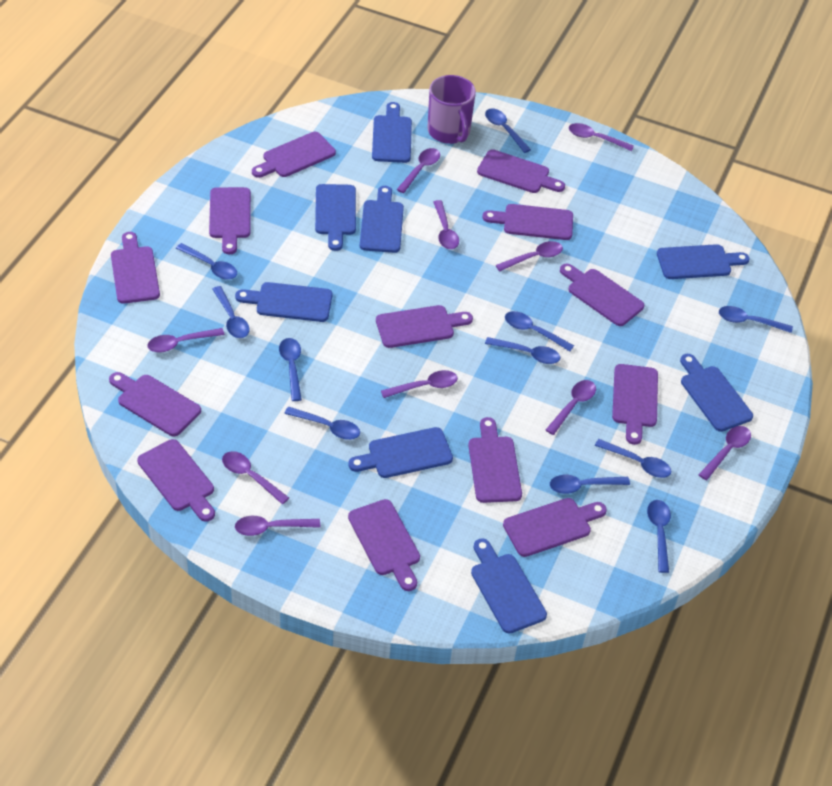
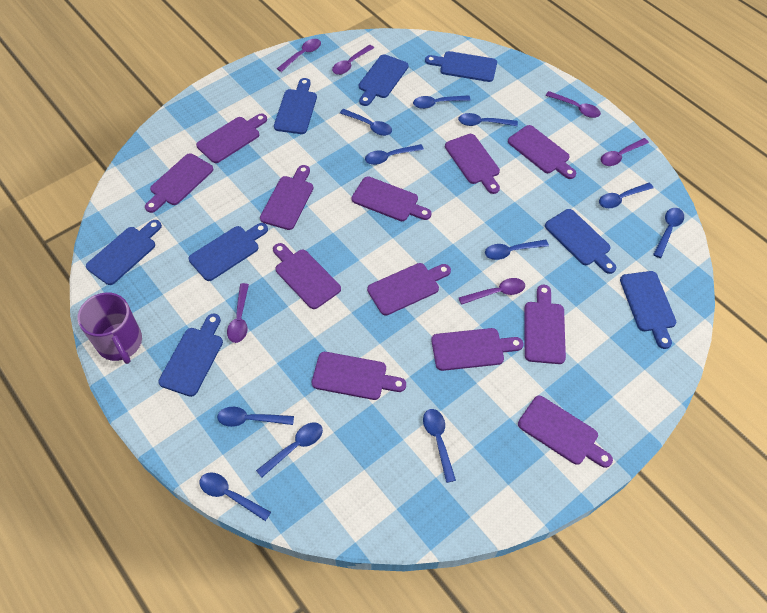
purple cutting board: [109,372,201,437] [111,232,160,304] [137,439,215,522] [209,187,251,255] [252,132,336,178] [348,499,420,591] [376,305,473,348] [468,417,522,503] [477,149,565,193] [482,204,573,240] [503,498,607,557] [560,263,645,326] [612,364,658,445] = 13 -> [145,153,213,213] [196,113,267,163] [260,165,313,230] [273,243,341,309] [312,352,406,400] [351,176,431,221] [367,263,451,315] [431,328,523,371] [445,134,500,194] [508,125,576,179] [518,396,613,468] [524,285,566,364] = 12
purple spoon: [147,328,225,352] [222,451,289,504] [235,516,320,536] [381,370,458,398] [397,148,440,193] [433,200,459,249] [496,241,563,271] [546,380,596,435] [569,123,634,151] [699,426,751,480] = 10 -> [227,283,249,343] [277,39,321,72] [332,45,374,75] [459,278,525,305] [545,91,601,118] [600,138,649,166] = 6

